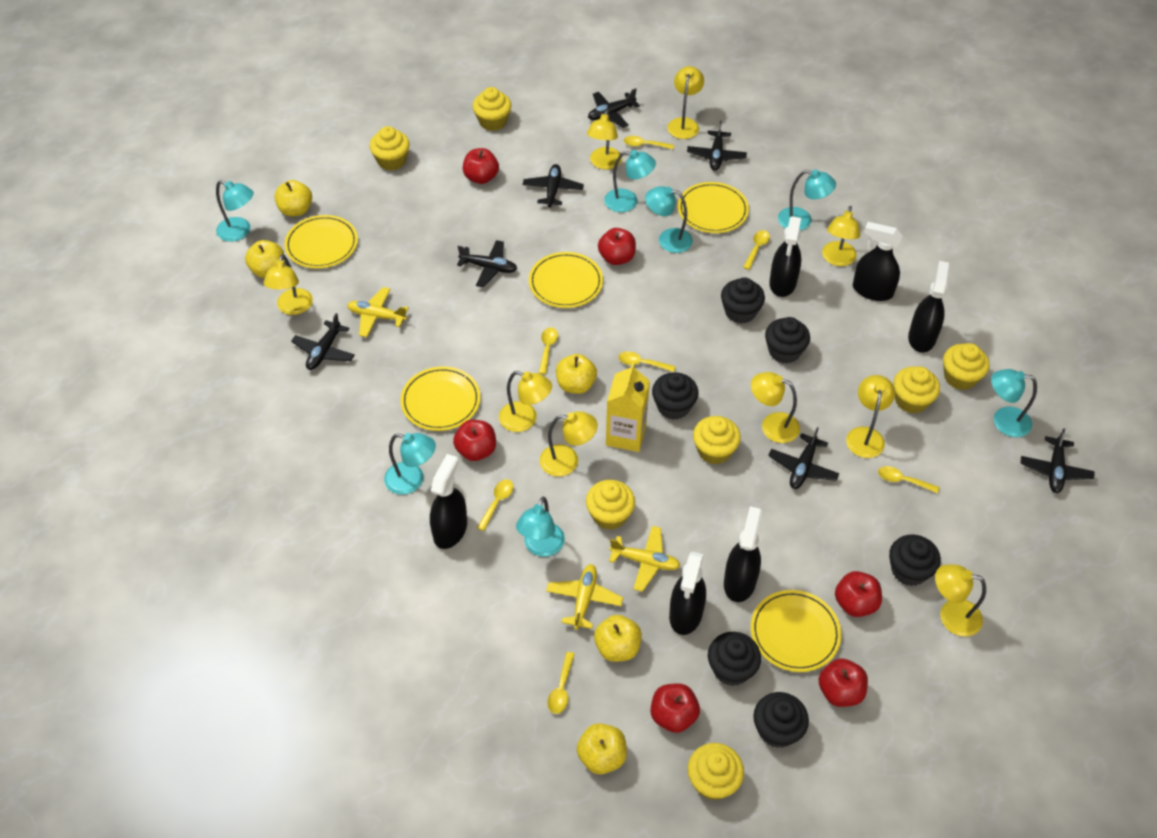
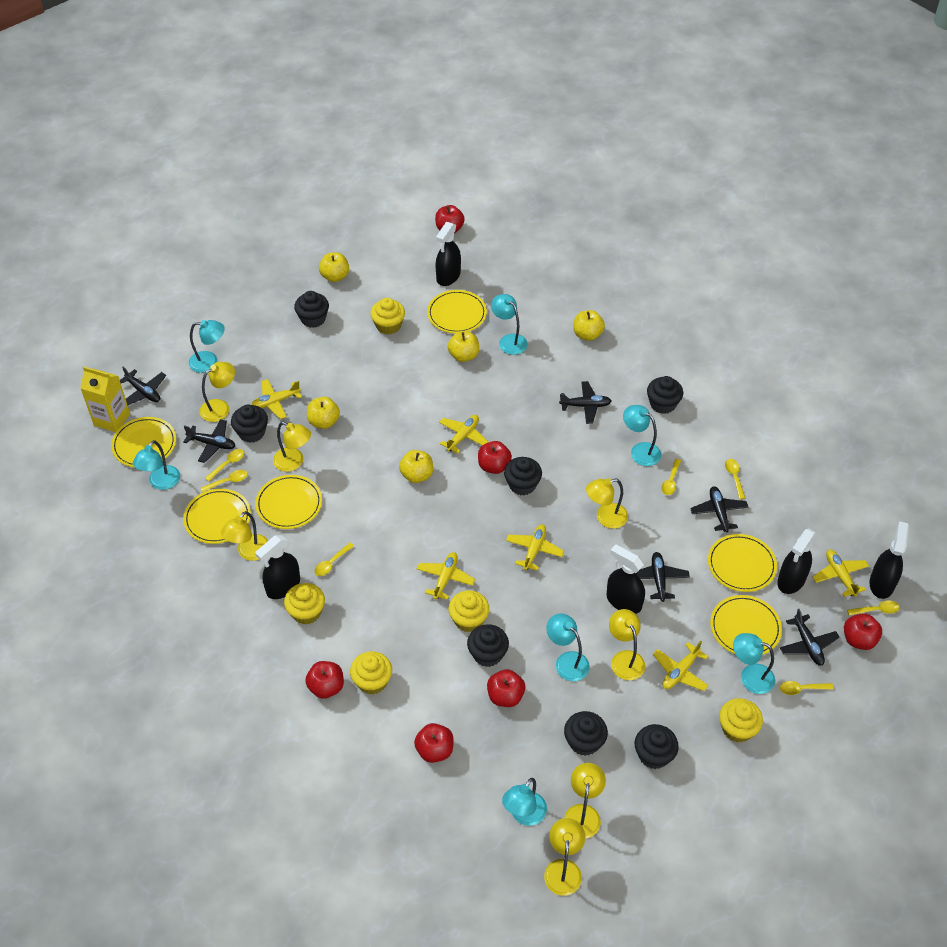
black cupcake: [652,372,699,420] [708,632,761,686] [721,277,765,324] [753,692,809,748] [765,317,810,364] [889,534,941,586] = 6 -> [231,405,268,443] [294,291,329,328] [467,624,509,667] [504,457,542,496] [564,711,608,756] [634,724,679,769] [647,376,683,414] = 7
black plane: [291,313,355,370] [457,240,517,288] [523,164,584,208] [588,88,640,128] [687,121,747,171] [768,427,839,489] [1020,428,1095,493] = 7 -> [120,367,166,405] [183,419,235,463] [559,381,611,424] [637,552,690,602] [690,486,748,532] [780,609,840,666] = 6
black spray bottle: [430,454,467,549] [669,552,706,635] [724,506,762,602] [769,216,801,297] [853,222,903,301] [908,261,950,353] = 6 -> [255,535,300,599] [435,222,461,286] [606,544,645,614] [777,528,817,594] [869,521,909,599] = 5
yellow cupcake: [369,126,410,171] [472,87,511,131] [586,480,635,530] [687,743,744,800] [693,416,741,464] [893,366,940,414] [943,343,989,390] = 7 -> [284,583,325,625] [350,651,392,694] [370,298,405,335] [448,590,489,632] [719,698,763,743] = 5
yellow lamp: [264,254,313,315] [499,371,552,432] [540,411,598,477] [587,110,622,170] [667,66,704,139] [751,372,800,443] [822,206,860,266] [846,375,895,458] [935,564,986,637] = 9 -> [200,362,235,422] [221,511,268,561] [273,422,311,472] [544,818,585,896] [564,763,606,839] [586,478,628,529] [609,609,645,680] = 7
yellow plane: [347,287,409,337] [546,564,623,630] [609,526,680,592] = 3 -> [251,379,302,419] [417,552,475,600] [439,415,488,453] [506,525,564,571] [653,641,709,691] [813,550,869,597] = 6
yellow plate: [284,215,358,269] [400,367,481,431] [529,252,603,308] [678,182,749,233] [751,590,841,672] = 5 -> [111,417,176,467] [183,489,251,544] [255,475,322,529] [427,290,487,333] [708,534,777,592] [710,595,782,655] = 6

